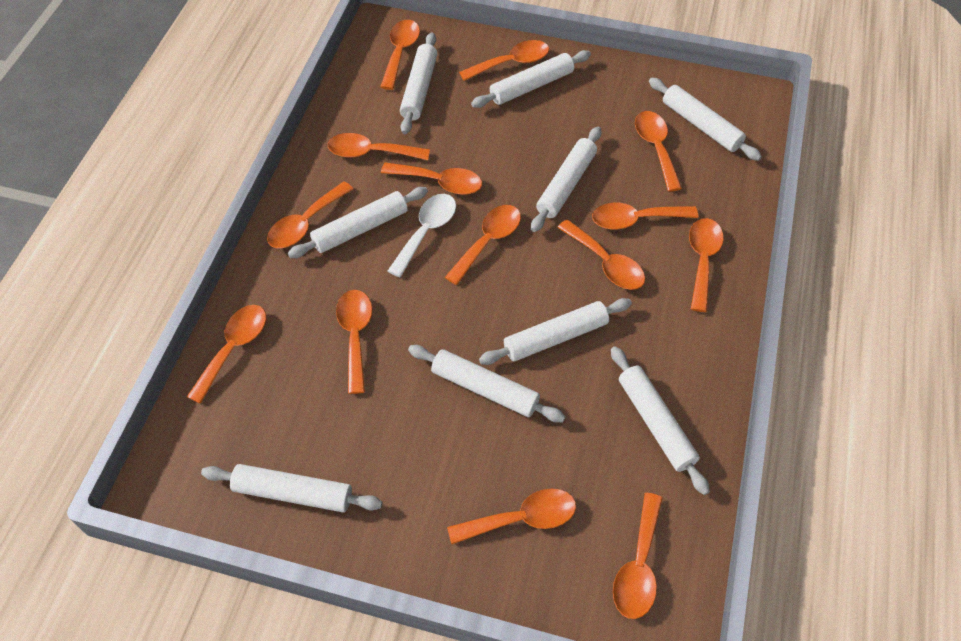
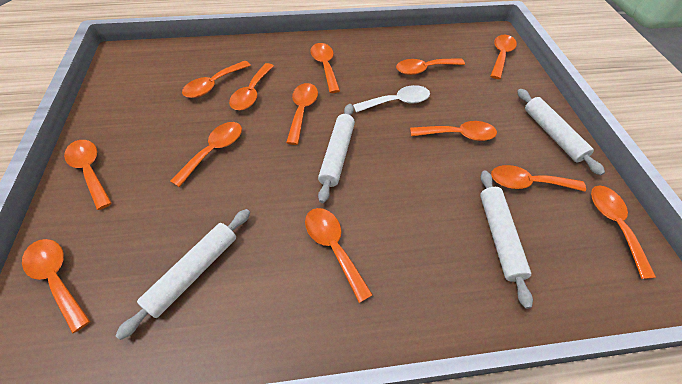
orange spoon: [187,305,266,404] [267,182,353,248] [328,133,430,160] [336,290,372,394] [380,20,420,90] [381,162,482,195] [445,205,521,285] [447,489,576,544] [459,40,549,81] [557,220,645,290] [592,203,698,230] [613,493,663,619] [635,111,682,192] [689,218,724,312] = 14 -> [22,239,90,334] [64,140,112,210] [170,122,242,187] [182,61,251,98] [229,63,274,110] [286,83,318,145] [305,208,373,303] [310,43,340,93] [396,58,465,75] [410,121,497,141] [491,35,517,79] [491,165,586,192] [591,186,656,279] = 13
white rolling pin: [201,464,382,512] [288,187,428,258] [400,33,437,134] [408,345,565,423] [471,50,591,108] [479,298,632,365] [531,127,601,232] [611,346,710,495] [649,77,762,161] = 9 -> [115,209,250,340] [318,104,355,203] [480,170,533,309] [517,89,605,176] = 4

